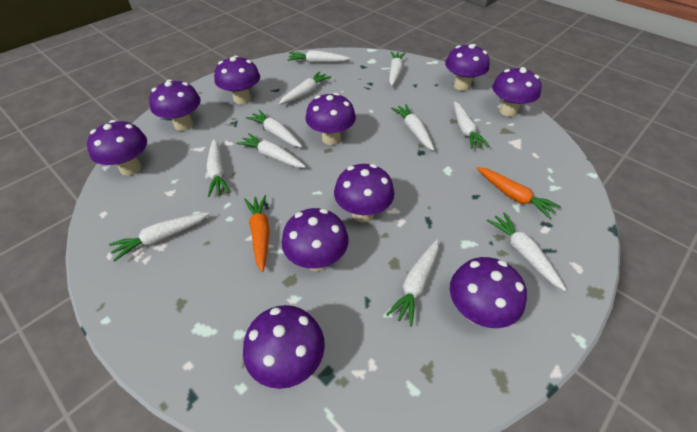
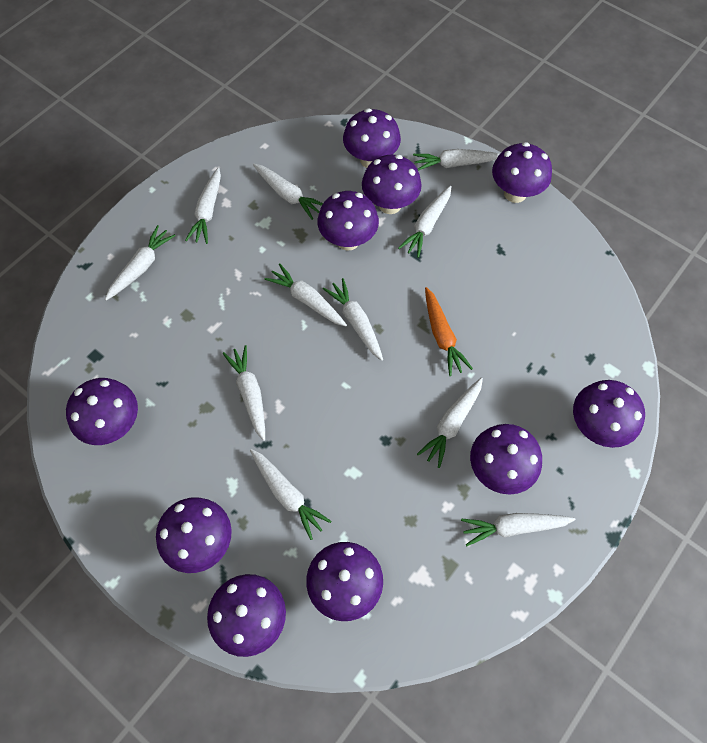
orange carrot: [244,195,270,272] [476,167,561,219] = 2 -> [425,287,473,376] = 1

